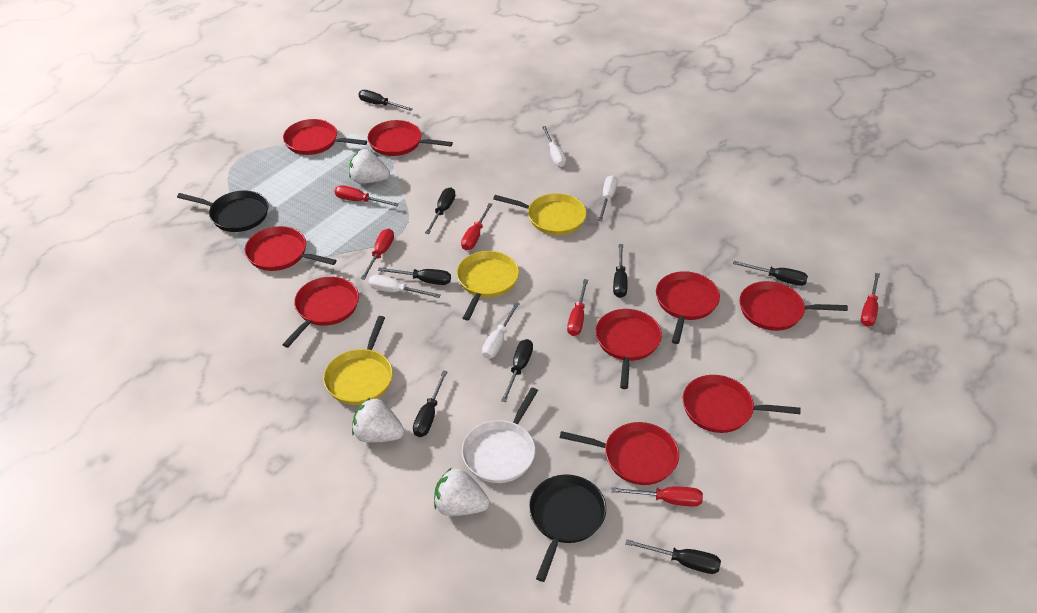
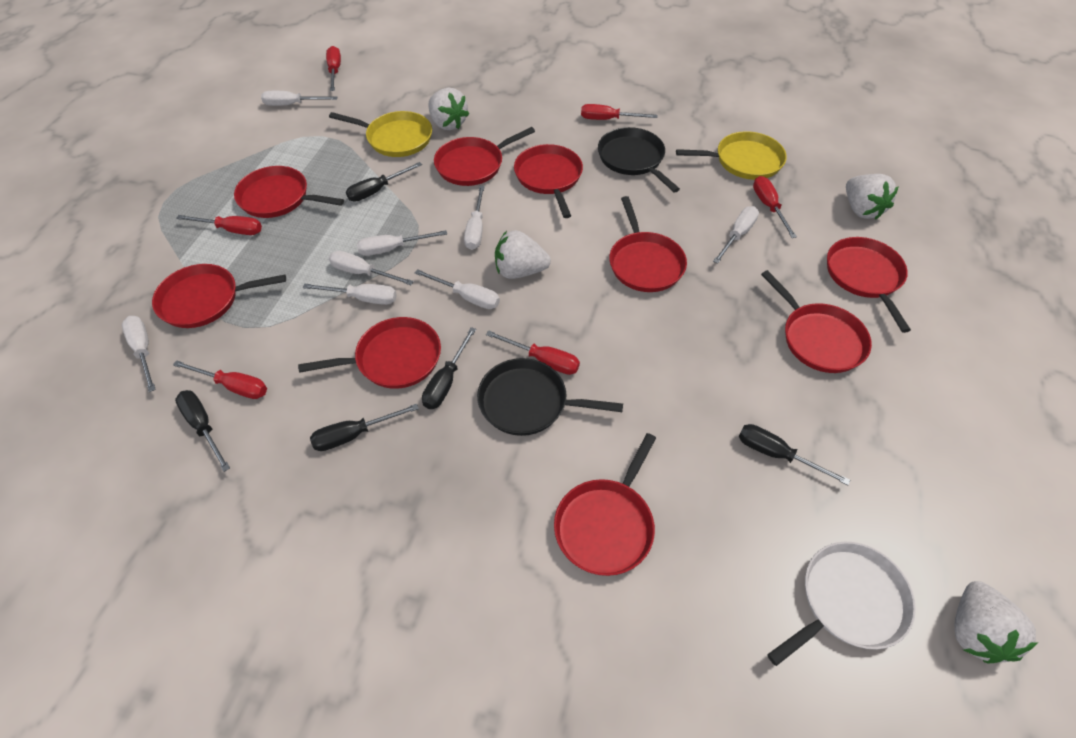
black screwdriver: [358,90,413,111] [378,267,451,285] [413,370,448,437] [425,188,455,234] [501,339,533,402] [613,244,628,298] [625,539,721,574] [733,261,808,286] = 8 -> [175,390,230,472] [310,404,419,451] [346,162,422,202] [422,327,476,409] [739,424,850,485] = 5
white screwdriver: [368,275,441,298] [482,302,520,359] [542,126,566,167] [598,175,618,221] = 4 -> [122,316,156,392] [261,91,338,106] [303,284,397,305] [329,251,414,285] [357,230,447,256] [415,269,500,309] [464,186,485,250] [713,206,759,264] = 8
white strawberry: [349,149,390,184] [352,398,404,443] [434,467,489,516] = 3 -> [428,88,469,130] [495,230,551,279] [846,174,899,220] [954,581,1038,663] = 4
yellow pan: [323,316,393,405] [457,251,519,320] [493,193,586,235] = 3 -> [329,111,432,157] [676,131,787,180] = 2

